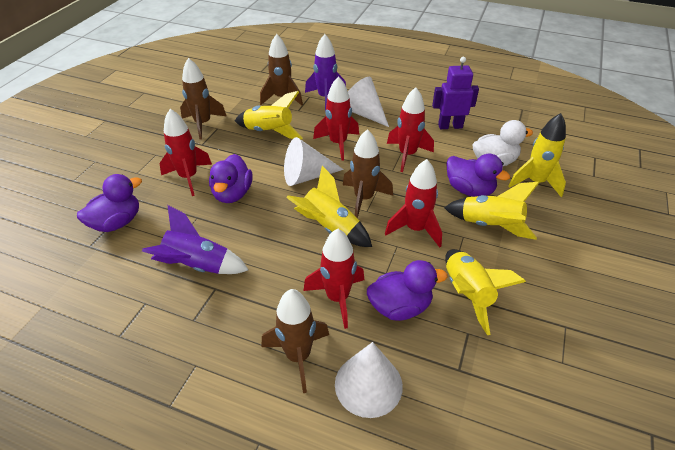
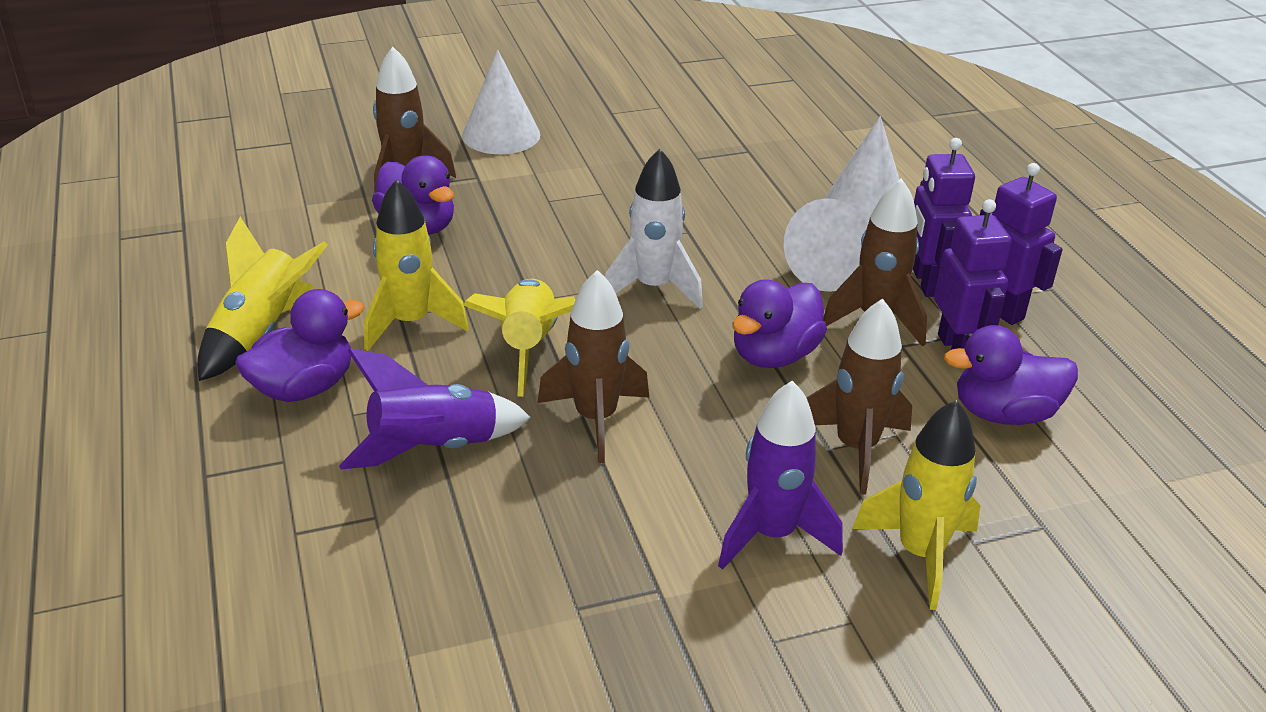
purple robot: [432,57,479,129] = 1 -> [913,138,975,297] [934,199,1011,350] [980,163,1063,325] = 3
red rocket: [159,109,212,196] [303,229,364,329] [313,76,359,161] [385,159,442,248] [387,87,434,172] = 5 -> none = 0
white duck: [472,120,533,166] = 1 -> none = 0
white rocket: none = 0 -> [605,148,703,309] = 1
yellow rocket: [235,91,303,139] [286,166,372,247] [444,182,539,240] [445,249,526,335] [509,113,566,197] = 5 -> [197,217,328,381] [364,179,469,351] [463,279,575,397] [852,400,980,610] = 4

